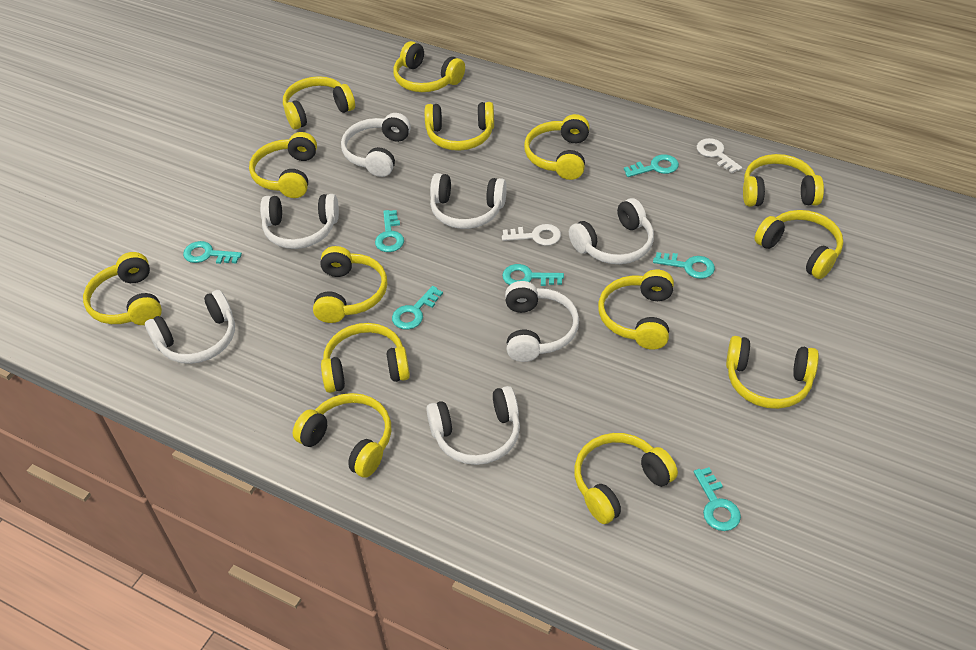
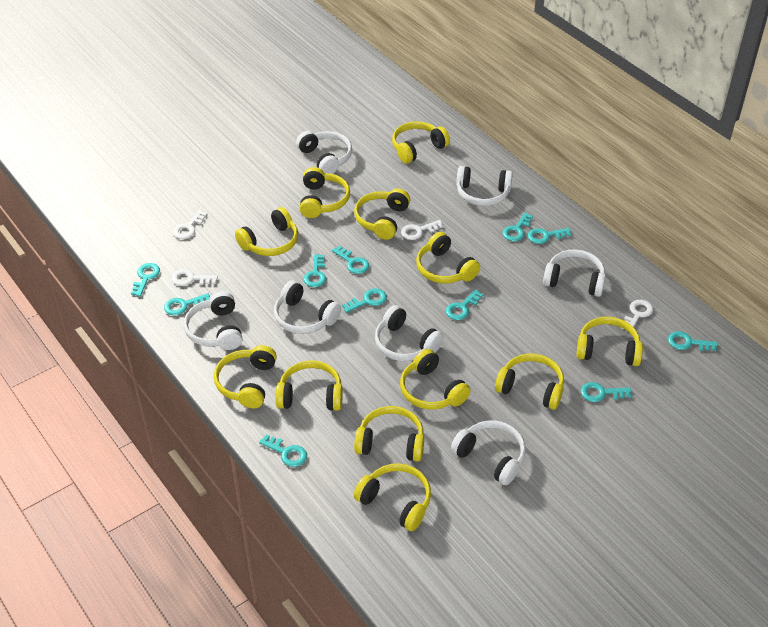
turquoise key: [183,241,242,264] [375,210,404,252] [392,286,443,330] [502,264,564,286] [624,154,679,177] [653,252,715,279] [694,467,741,531] = 7 -> [131,263,160,296] [164,293,210,315] [259,434,307,467] [303,254,326,287] [332,246,369,274] [342,288,387,313] [446,289,483,320] [503,212,533,241] [527,228,572,244] [581,382,631,402] [668,331,718,351] = 11
white key: [502,224,561,246] [697,138,742,173] = 2 -> [172,269,218,286] [173,210,207,239] [401,220,444,240] [622,300,653,329] = 4
yellow headphones: [83,252,162,325] [249,132,317,198] [283,76,355,130] [293,393,391,478] [313,246,387,323] [321,323,410,393] [393,41,465,92] [425,102,494,151] [524,114,590,180] [574,433,678,524] [598,270,674,350] [726,336,819,409] [743,154,824,207] [755,210,843,279] = 14 -> [214,345,277,408] [235,207,298,256] [275,360,343,411] [300,167,350,218] [354,188,410,240] [354,406,424,462] [354,463,431,531] [392,121,450,164] [400,349,471,410] [416,232,480,284] [495,354,564,410] [577,317,643,366] = 12

